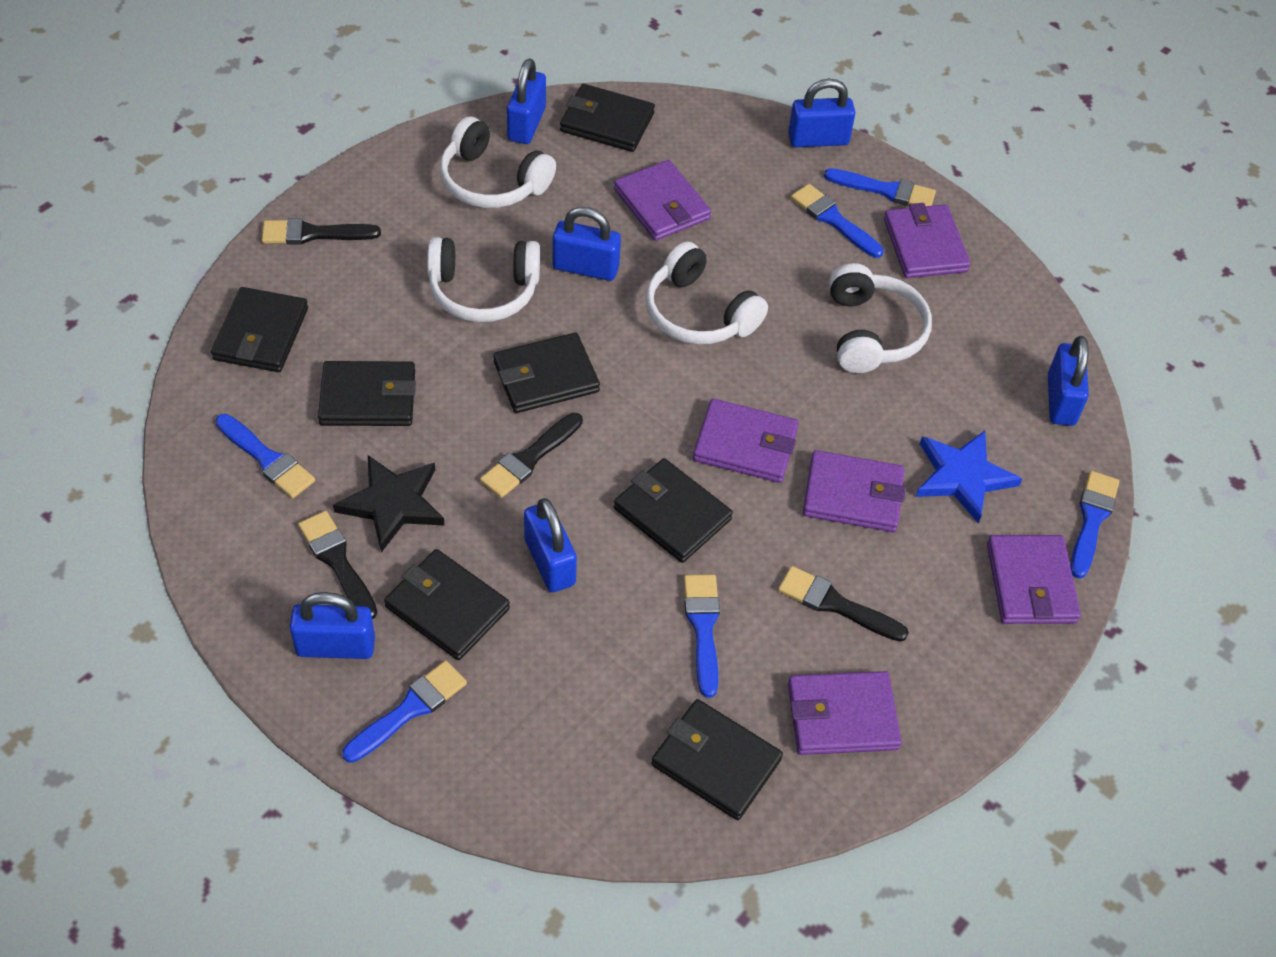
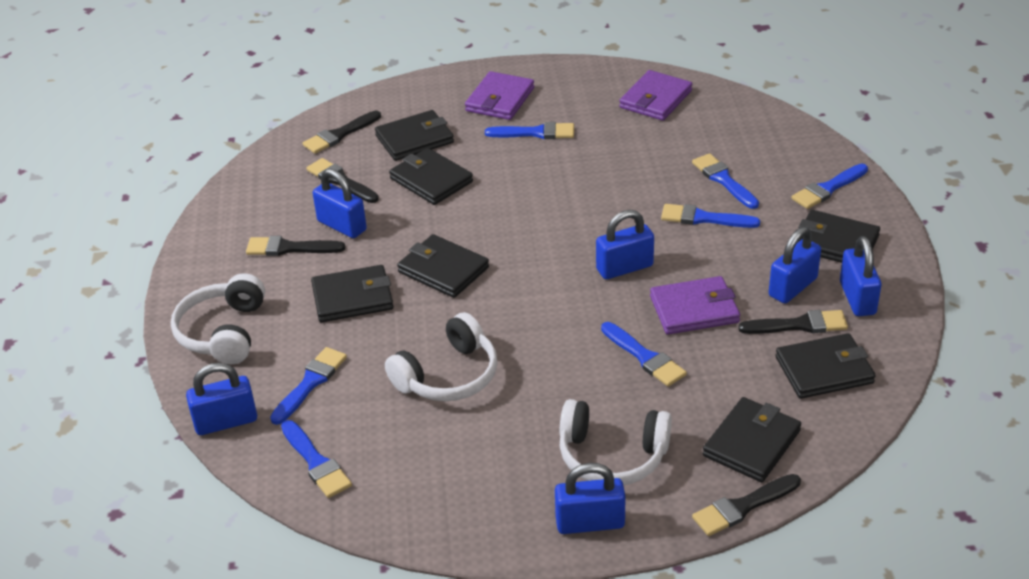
black brush: [262,218,381,245] [298,511,377,619] [480,413,583,498] [778,566,909,642] = 4 -> [246,236,345,256] [303,111,381,154] [306,158,379,203] [692,474,801,536] [738,310,848,334] = 5
black star: [333,455,445,552] = 1 -> none = 0
blue brush: [215,414,315,498] [342,660,467,763] [684,574,720,698] [791,184,884,258] [824,168,936,206] [1070,471,1119,579] = 6 -> [270,347,347,425] [281,420,352,498] [485,122,574,139] [601,322,687,387] [661,204,760,228] [692,153,759,209] [791,164,868,209] = 7
blue star: [916,431,1022,524] = 1 -> none = 0
purple wallet: [614,160,711,241] [693,399,799,483] [788,671,902,755] [803,450,906,532] [884,203,971,278] [987,535,1081,624] = 6 -> [465,71,534,120] [619,70,692,121] [650,276,740,335] = 3
white headphones: [427,237,540,322] [440,117,556,208] [646,241,768,345] [829,263,932,373] = 4 -> [171,273,265,364] [385,312,497,401] [560,399,672,485] = 3

